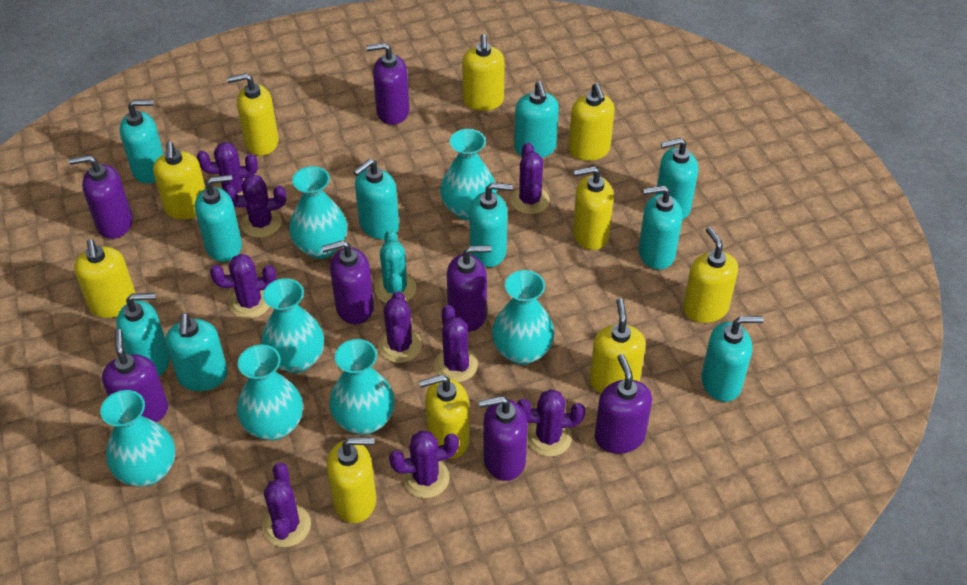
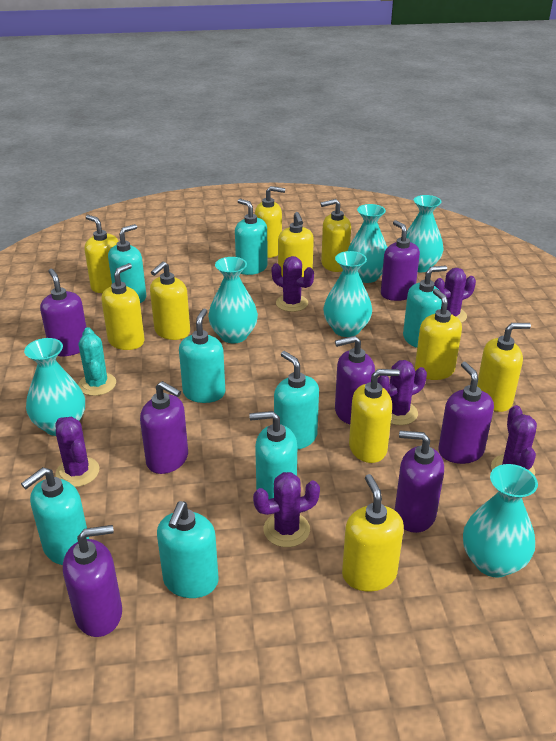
purple cactus: [197,142,258,195] [210,254,276,319] [224,175,286,238] [262,462,311,547] [378,291,422,363] [389,431,459,498] [434,305,478,382] [511,142,550,214] [517,389,585,457] = 9 -> [55,417,99,487] [253,472,320,547] [272,256,314,312] [377,360,427,425] [434,268,476,323] [491,405,537,476] = 6
turquoise soap dispenser: [116,293,170,376] [119,100,164,183] [165,313,228,391] [195,175,242,262] [353,159,399,240] [469,183,513,267] [514,81,559,158] [638,185,682,270] [656,138,698,220] [701,316,764,402] = 10 -> [21,467,89,565] [108,224,146,303] [157,501,219,598] [179,308,225,403] [235,199,268,275] [249,411,297,499] [274,351,319,450] [403,266,447,348] = 8
turquoise vase: [100,390,175,487] [237,345,303,440] [261,278,324,373] [289,166,347,259] [329,339,395,435] [440,129,497,220] [492,270,554,365] = 7 -> [24,338,85,436] [208,257,258,343] [323,251,372,337] [348,204,387,283] [406,195,444,272] [463,464,538,578] = 6

